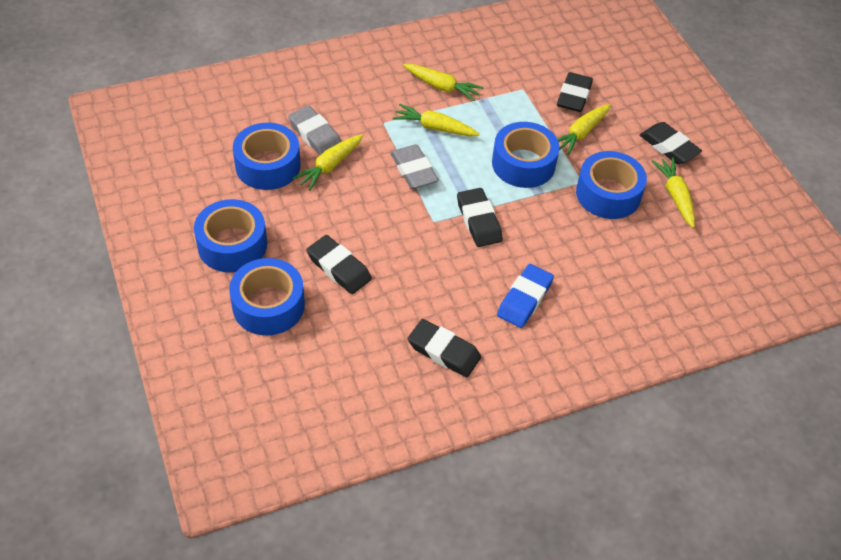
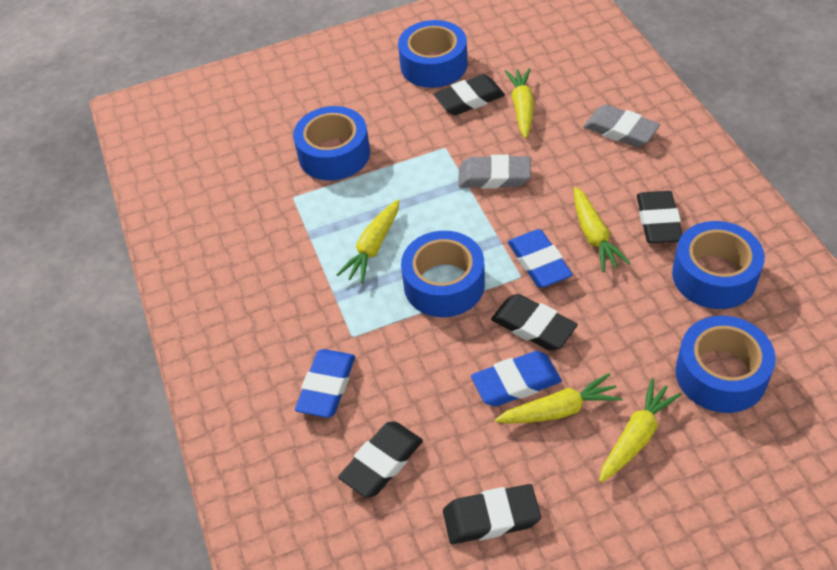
blue eraser: [497,264,554,328] = 1 -> [295,349,355,418] [471,351,562,406] [508,229,573,288] = 3

